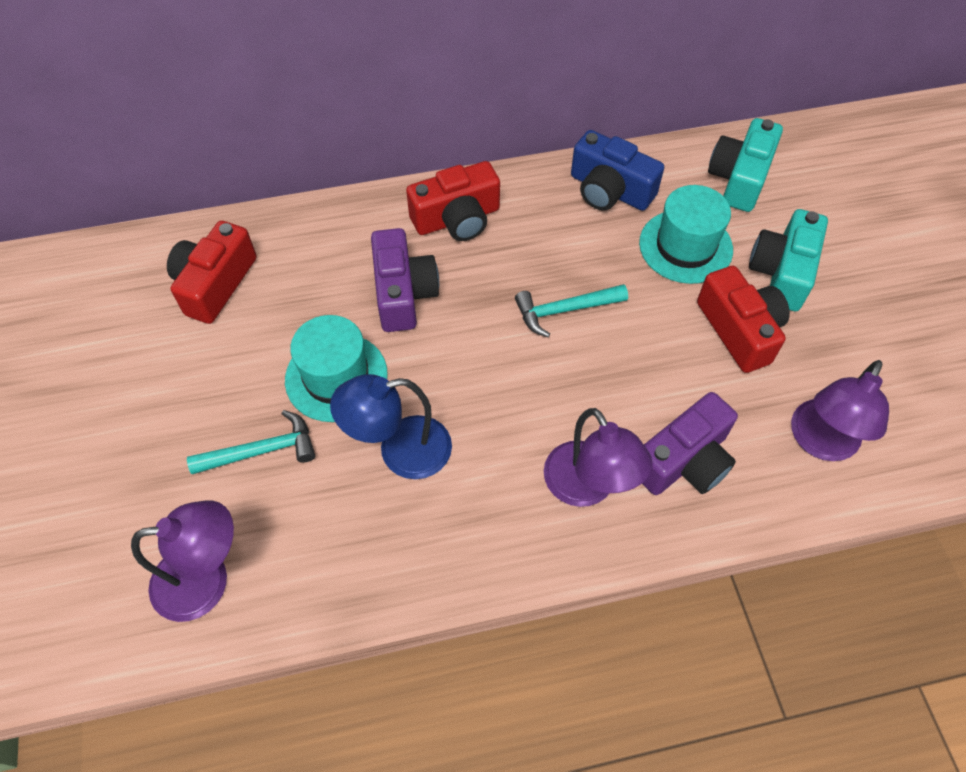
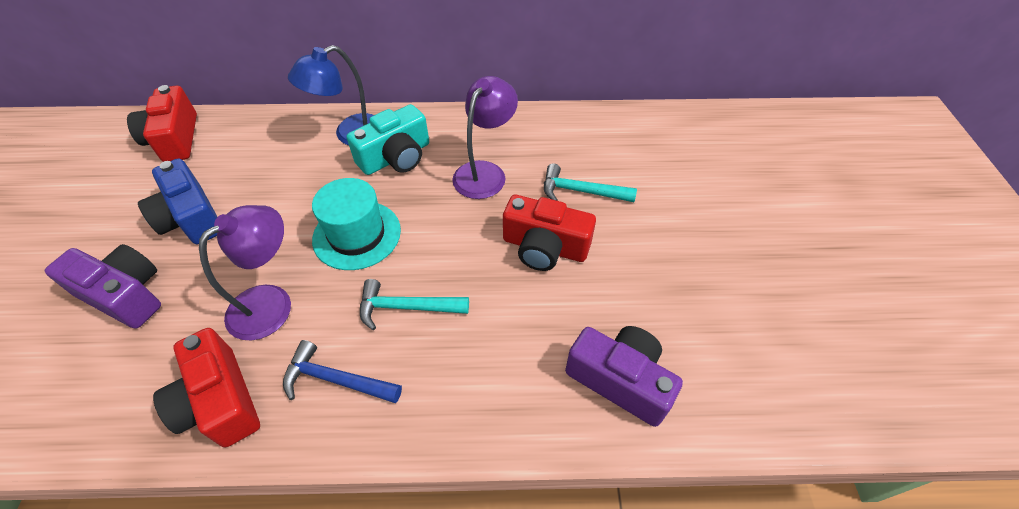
blue hammer: none = 0 -> [283,340,402,403] = 1
purple lamp: [131,500,234,622] [544,408,653,507] [791,360,889,461] = 3 -> [199,205,291,341] [452,76,518,199] = 2
turquoise camera: [708,118,783,212] [749,209,828,311] = 2 -> [346,104,429,175] = 1
turquoise hat: [285,315,388,422] [639,185,733,284] = 2 -> [312,178,401,270] = 1

